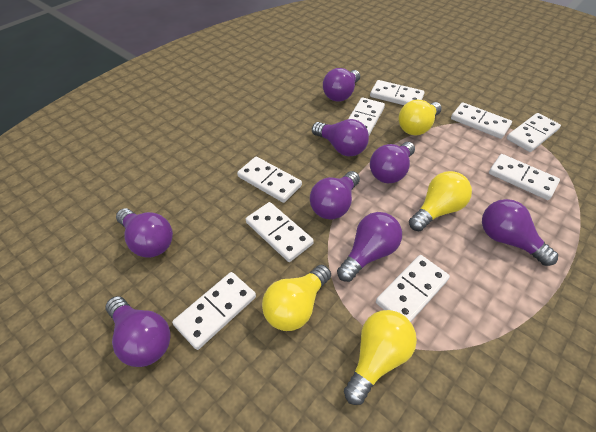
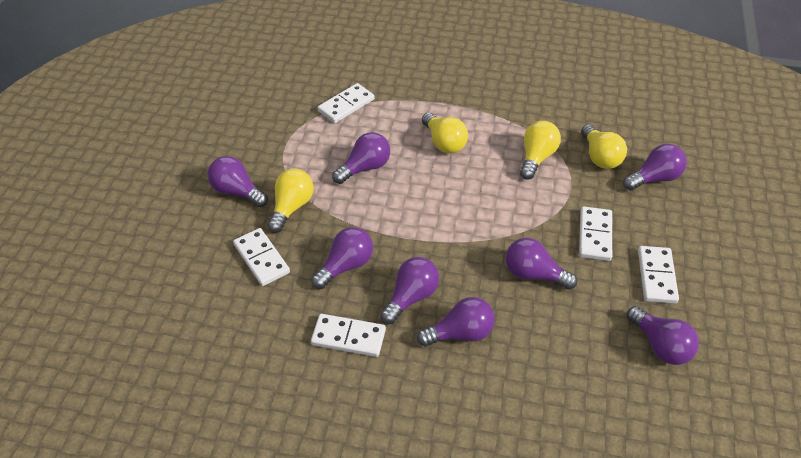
white domino: [172,272,256,350] [237,157,302,203] [246,202,314,262] [348,97,385,135] [370,80,424,105] [376,255,450,322] [451,102,512,139] [489,154,560,200] [507,113,561,152] = 9 -> [233,228,290,286] [311,314,386,357] [318,83,374,123] [579,207,612,261] [638,246,679,304] = 5

